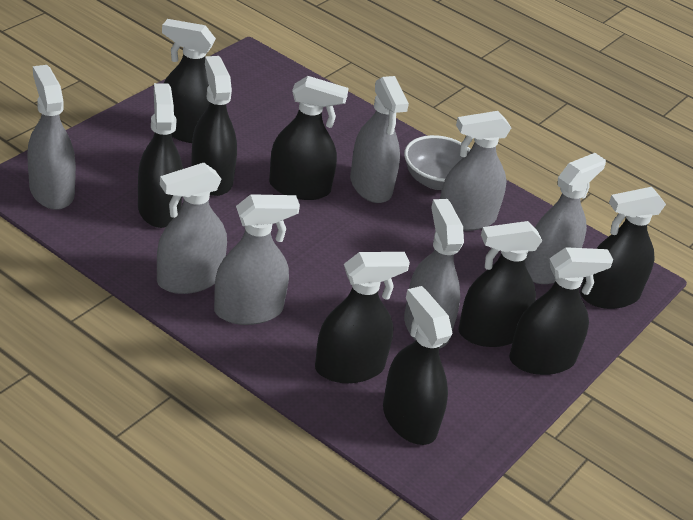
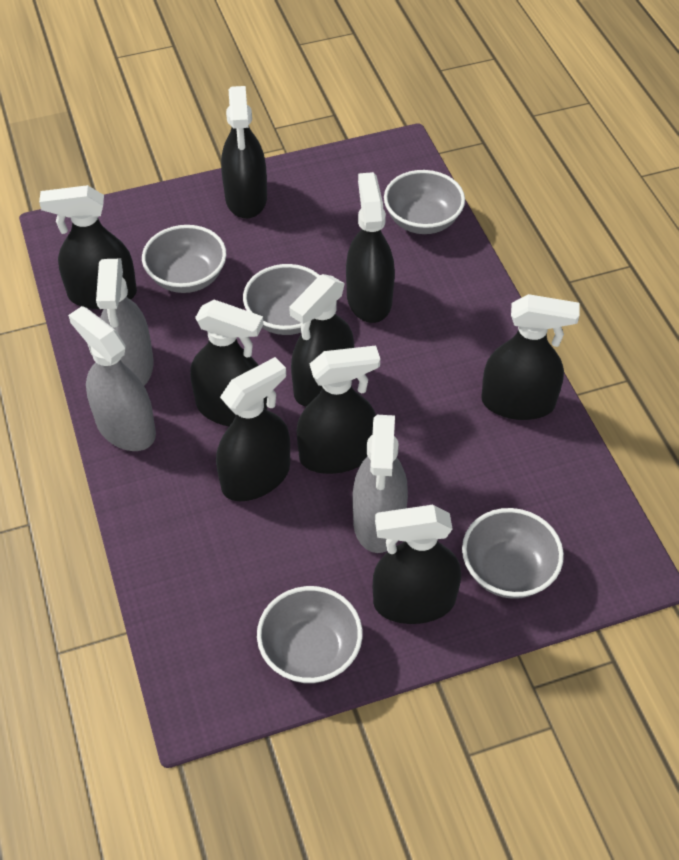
grey bowl: [404,135,471,190] = 1 -> [142,225,226,293] [243,264,320,335] [257,586,363,683] [384,170,465,234] [462,508,564,599] = 5
grey spray bottle: [27,65,76,210] [157,163,227,294] [214,194,300,325] [350,76,409,203] [404,199,464,349] [440,111,511,231] [525,153,606,284] = 7 -> [68,306,156,451] [96,259,154,386] [353,415,408,553] = 3

